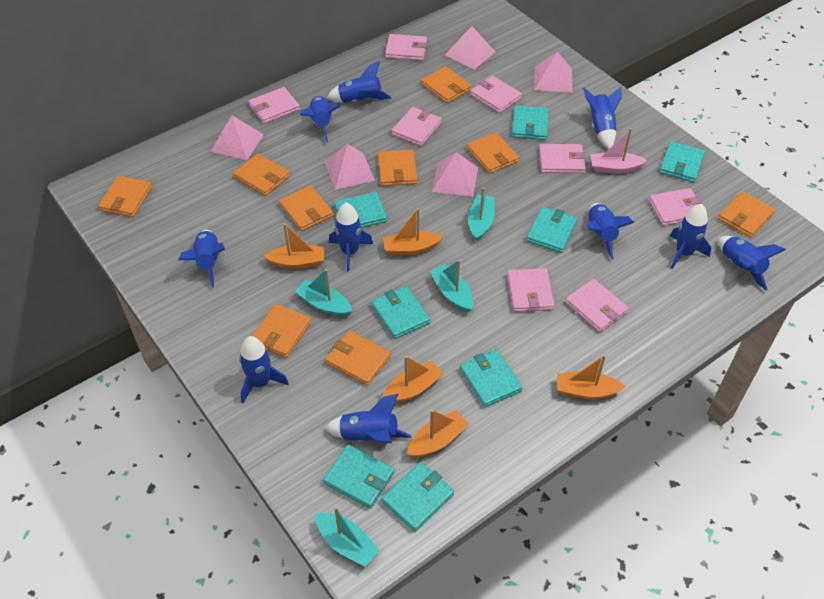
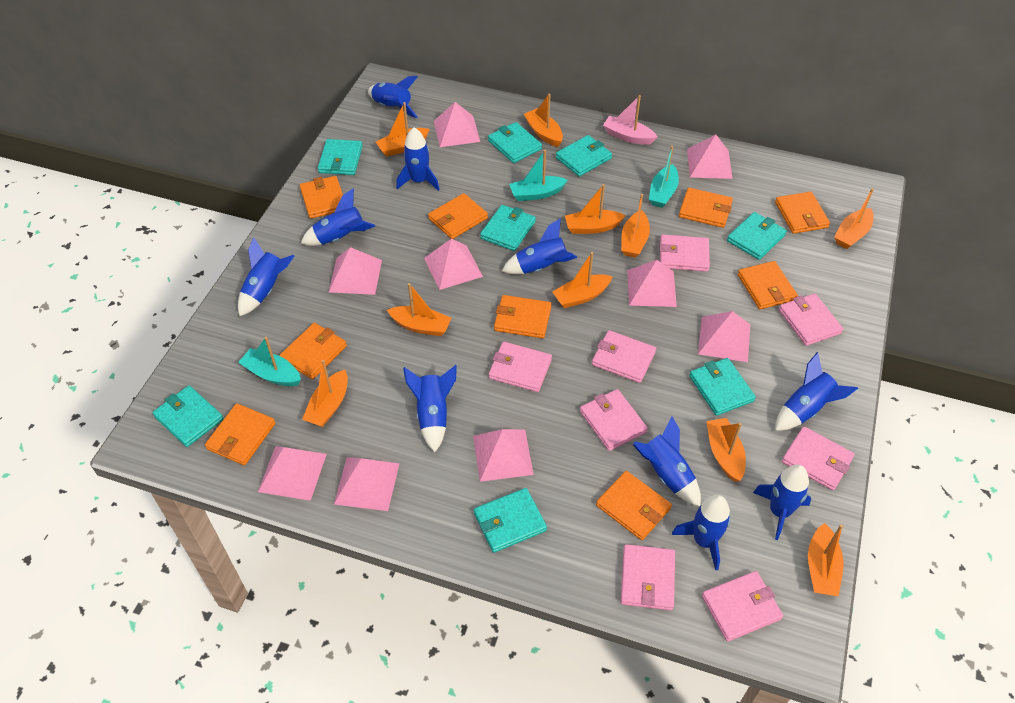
orange boat: [263,223,324,269] [382,356,444,403] [383,208,443,255] [407,409,469,457] [557,355,626,399] = 5 -> [302,360,348,427] [376,102,430,156] [387,283,451,336] [524,94,563,147] [552,252,613,308] [565,184,626,234] [621,194,650,258] [706,418,746,482] [808,523,844,597] [834,188,874,249] = 10
pink pyramid: [210,116,264,160] [324,144,375,190] [432,152,478,197] [445,26,495,70] [534,52,572,93] = 5 -> [258,446,327,501] [329,247,382,295] [334,457,400,511] [424,238,483,290] [434,102,480,147] [473,429,534,482] [627,260,677,307] [687,134,733,179] [698,311,750,362] = 9
turquoise boat: [295,269,352,317] [315,507,380,567] [430,260,474,313] [468,187,495,242] = 4 -> [238,337,301,386] [509,150,568,201] [649,146,679,208] = 3

